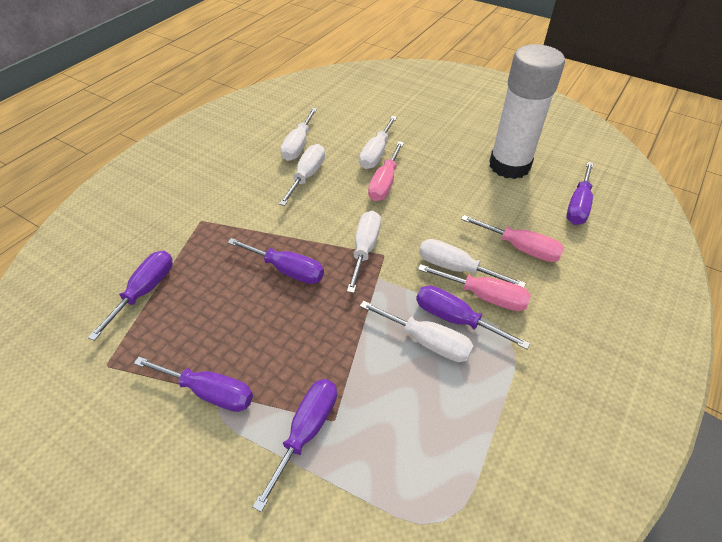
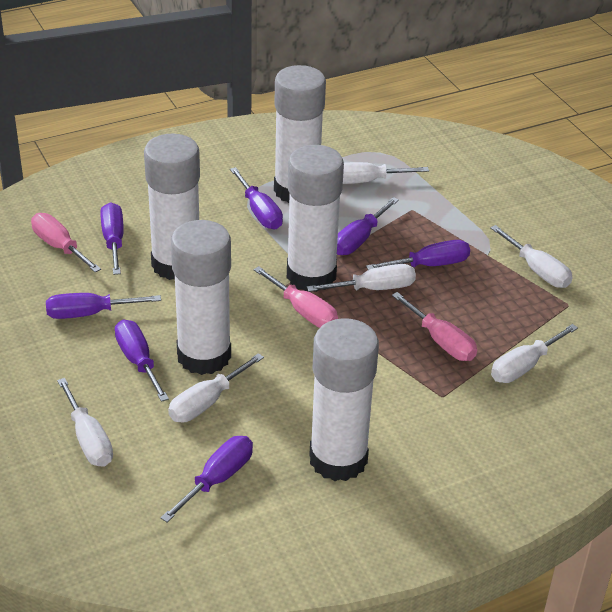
purple screwdriver: [88,251,173,341] [134,357,253,412] [227,238,324,284] [253,379,337,512] [416,286,530,349] [566,162,594,225] = 6 -> [46,293,161,319] [100,202,124,275] [115,320,169,402] [161,436,253,523] [230,167,283,229] [337,197,399,255] [366,240,470,270] = 7
white glue stick: [489,44,565,179] = 1 -> [144,134,200,280] [171,220,231,375] [274,65,326,203] [287,145,344,292] [309,318,379,481] = 5

